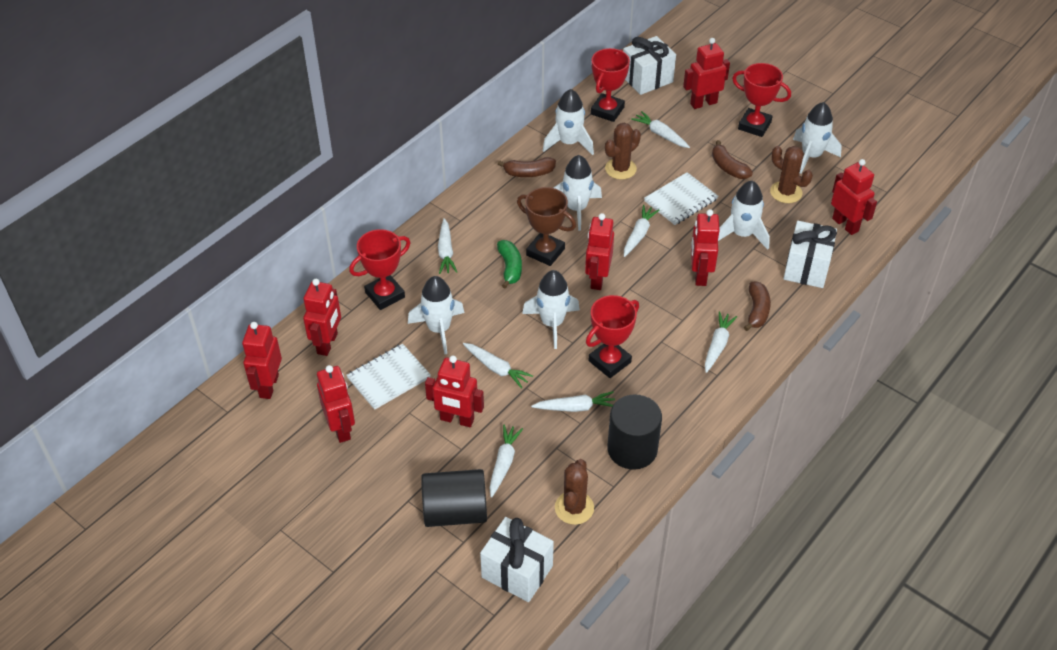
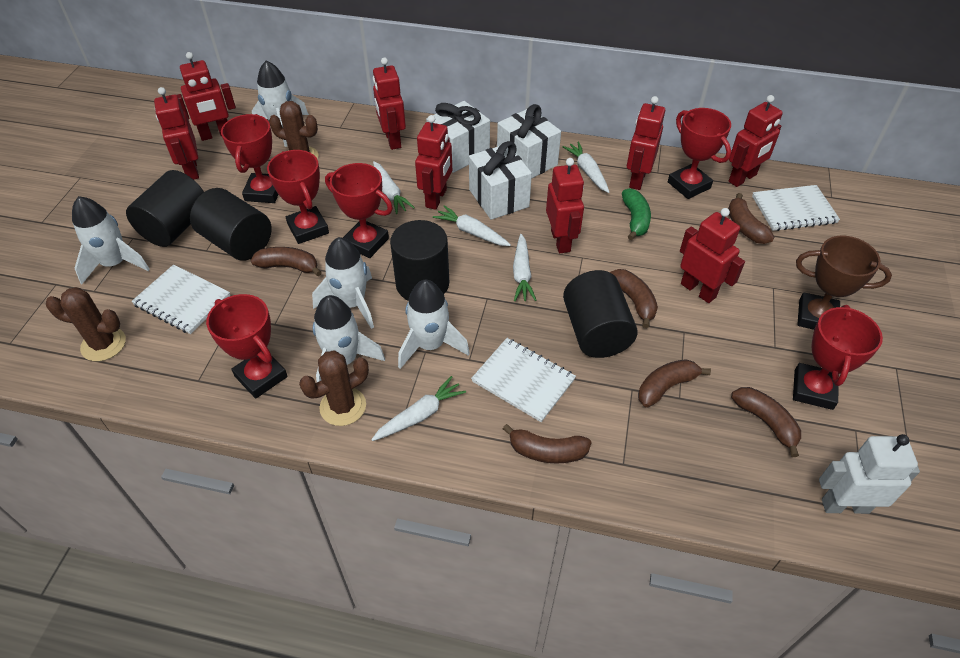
black cylinder: [421,469,487,527] [607,394,662,470] = 2 -> [126,170,204,247] [190,188,272,260] [390,220,449,300] [563,270,638,358] = 4
brown banana: [498,157,556,177] [712,140,753,179] [744,282,771,331] = 3 -> [251,247,322,276] [503,424,592,463] [610,269,658,328] [638,359,711,407] [728,193,774,244] [731,387,801,457] = 6
red trophy: [349,229,411,310] [586,295,639,378] [591,48,630,122] [732,63,791,137] = 4 -> [206,294,288,399] [221,114,279,203] [267,150,329,244] [325,163,393,258] [668,108,731,199] [793,305,883,410] = 6
white carrot: [438,218,457,274] [463,343,533,389] [489,425,523,498] [531,391,615,412] [624,205,659,257] [631,111,690,148] [705,311,737,373] = 7 -> [371,376,466,441] [373,161,415,214] [433,205,511,246] [513,234,536,301] [562,142,609,193] = 5
white notebook: [347,344,431,410] [644,172,718,225] = 2 -> [131,264,230,334] [471,338,576,422] [752,185,840,231] = 3
white robot: none = 0 -> [819,434,920,514] = 1
white rocket: [408,276,464,354] [522,270,580,349] [543,89,594,155] [553,155,602,231] [718,181,770,250] [793,102,842,174] = 6 -> [72,196,150,284] [252,60,309,147] [312,237,374,329] [313,295,385,382] [398,280,470,369] = 5

